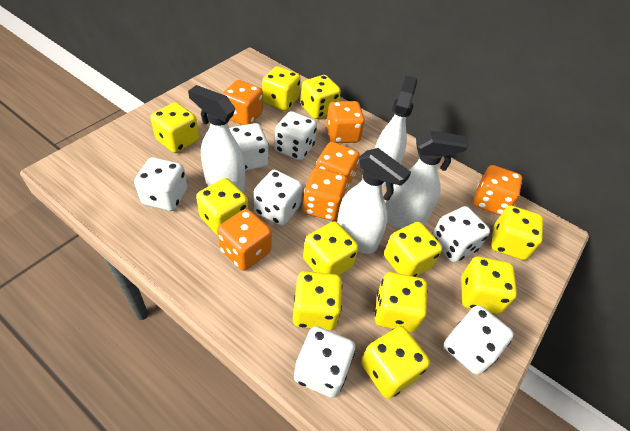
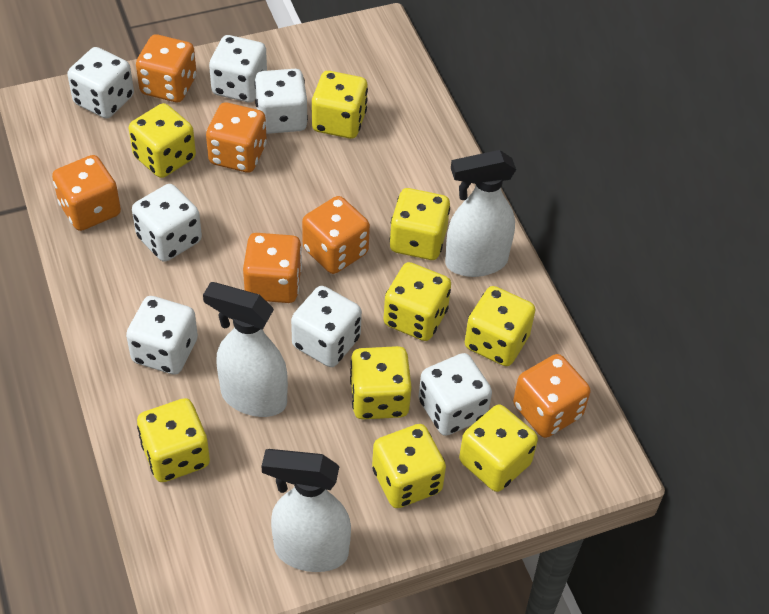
white spray bottle: [188,85,245,192] [337,148,411,254] [375,76,418,187] [386,131,469,229] = 4 -> [203,282,288,417] [261,449,351,572] [445,150,516,277] = 3
yellow dice: [150,102,199,153] [196,178,248,235] [262,66,301,111] [293,271,342,330] [300,75,341,119] [303,221,359,275] [361,326,430,398] [375,272,428,332] [384,222,442,277] [461,256,517,314] [491,205,543,260] = 11 -> [129,103,196,178] [137,398,210,482] [312,71,368,139] [350,346,412,419] [372,424,446,508] [383,262,451,341] [389,188,450,260] [459,405,538,492] [465,286,535,366] = 9

